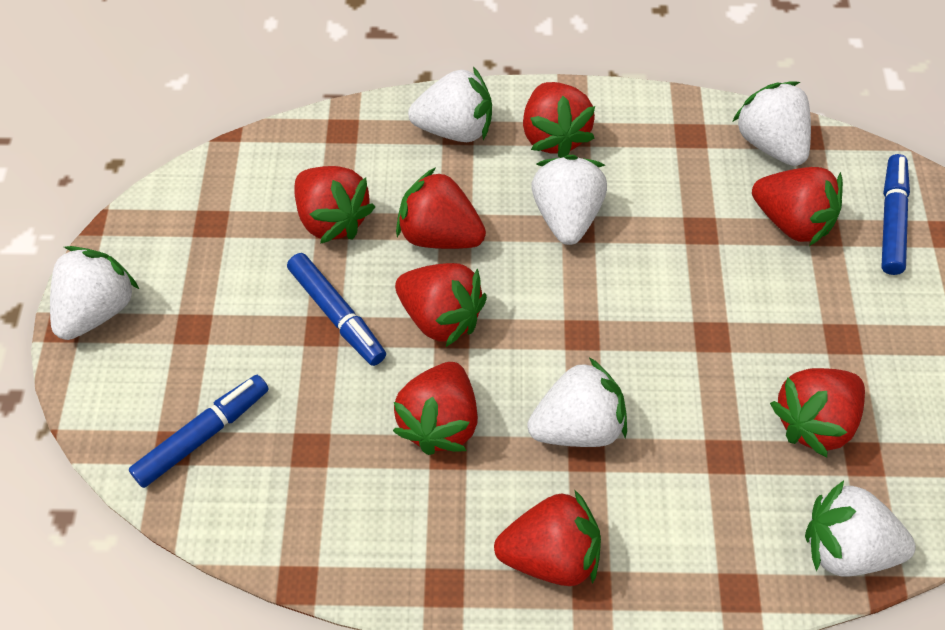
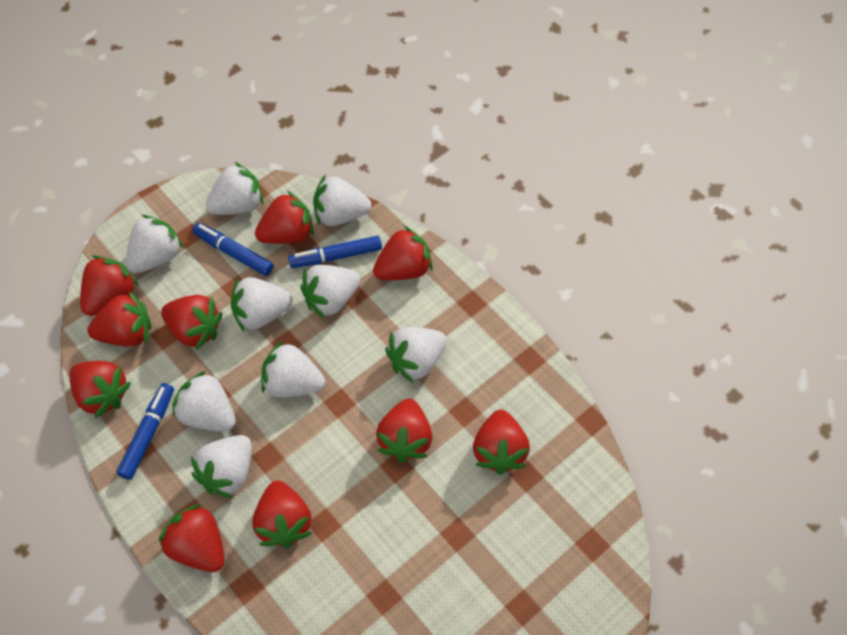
red strawberry: [294,166,375,244] [393,362,478,455] [395,263,487,347] [396,167,486,249] [494,489,601,586] [523,82,595,158] [752,167,843,246] [770,368,865,458] = 8 -> [69,361,131,418] [80,255,139,316] [87,291,152,347] [159,504,225,572] [161,295,222,350] [252,480,312,548] [255,191,314,244] [373,226,433,280] [376,399,432,463] [473,410,530,475] = 10
white strawberry: [50,246,139,340] [408,66,492,142] [527,358,627,447] [531,155,607,245] [732,81,811,166] [805,480,916,577] = 6 -> [126,215,184,273] [172,371,236,432] [191,435,252,499] [206,162,263,215] [231,277,293,331] [261,340,325,397] [300,265,360,319] [313,175,371,226] [385,327,447,383] = 9

